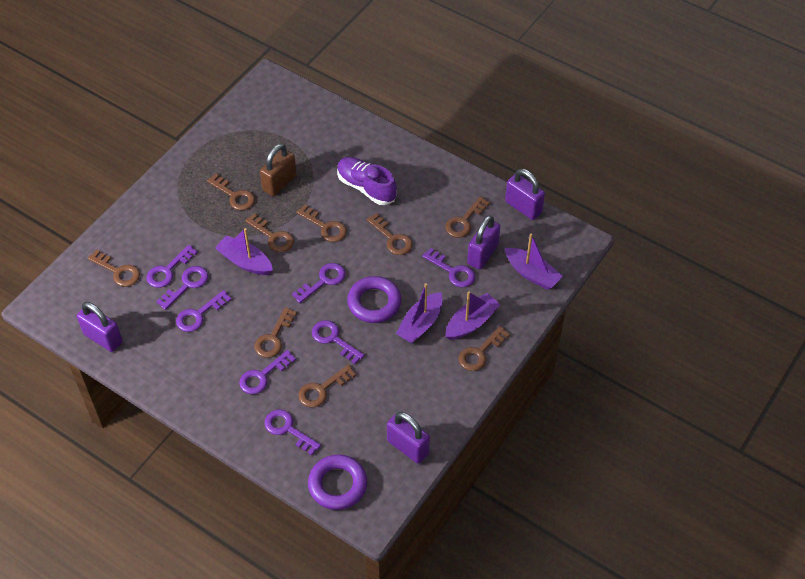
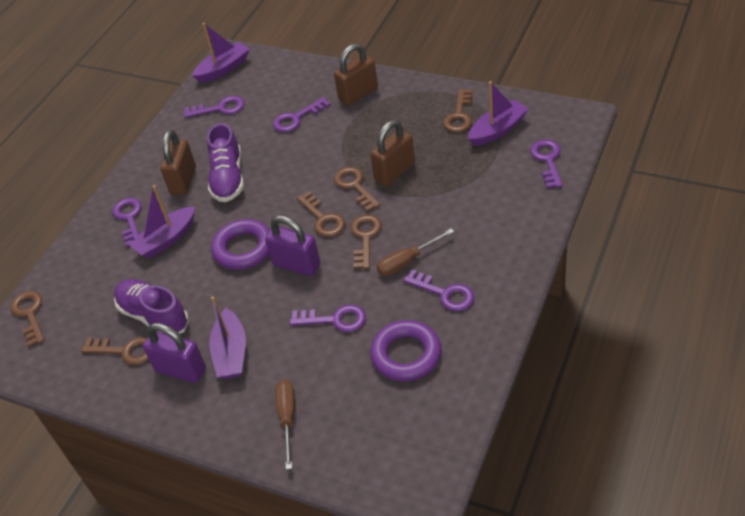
brown key: [88,250,140,287] [207,174,255,210] [245,213,294,252] [254,307,297,358] [296,204,347,242] [298,364,356,408] [367,213,413,255] [445,196,490,238] [459,326,510,371] = 9 -> [10,291,45,347] [81,337,149,365] [297,191,345,237] [334,167,380,212] [351,215,382,269] [443,89,473,132] = 6
brown padlock: [260,144,297,196] = 1 -> [160,129,196,195] [334,43,378,106] [370,120,415,186] = 3
brown screwdriver: none = 0 -> [275,380,295,470] [377,229,454,276] = 2
purple key: [147,245,198,288] [156,266,208,310] [176,290,232,332] [239,350,296,394] [264,409,321,456] [292,263,346,303] [312,320,364,364] [422,248,475,287] = 8 -> [112,198,142,247] [184,96,245,118] [273,97,331,132] [290,304,366,332] [403,269,474,311] [530,140,563,188] = 6
purple padlock: [77,302,122,352] [387,412,430,464] [467,215,500,270] [505,169,545,220] = 4 -> [143,323,206,383] [265,215,320,276] = 2
purple shoe: [337,157,397,205] = 1 -> [114,279,189,334] [207,123,244,202] = 2

